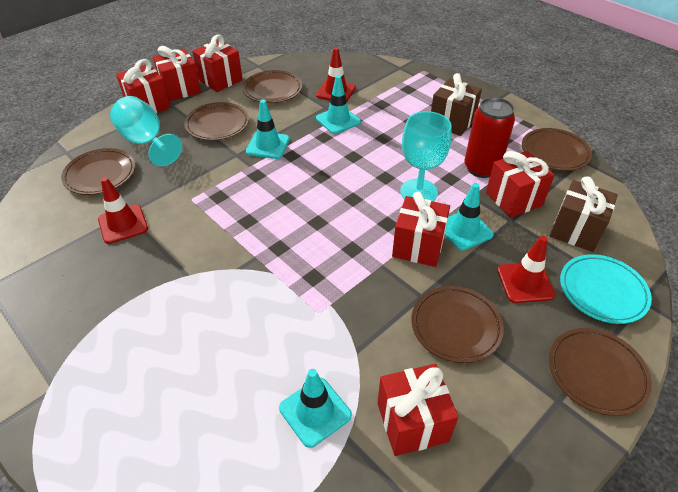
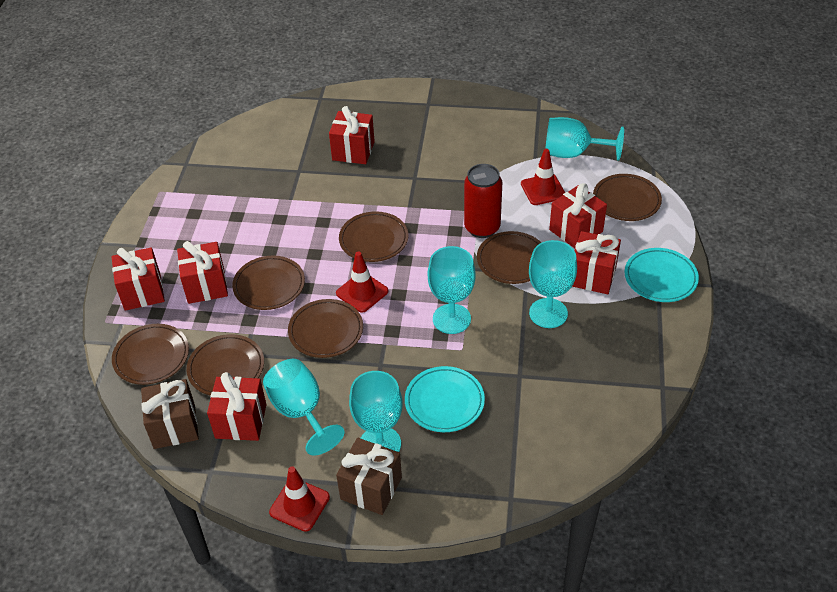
brown plate: [61,148,135,195] [184,102,249,141] [243,70,302,103] [411,286,504,363] [522,128,592,171] [549,328,652,416] = 6 -> [112,324,189,385] [186,334,264,396] [232,256,305,310] [288,299,363,358] [339,211,408,262] [477,231,541,284] [593,174,662,221] = 7
turquoise goblet: [110,96,182,166] [400,111,452,201] = 2 -> [263,359,345,456] [349,371,402,452] [428,246,476,334] [529,240,577,328] [545,117,624,161] = 5
turquoise plate: [560,254,652,324] = 1 -> [405,366,485,432] [624,248,699,302] = 2
turquoise traffic cone: [246,100,290,159] [279,369,352,448] [316,75,361,134] [444,183,494,251] = 4 -> none = 0

